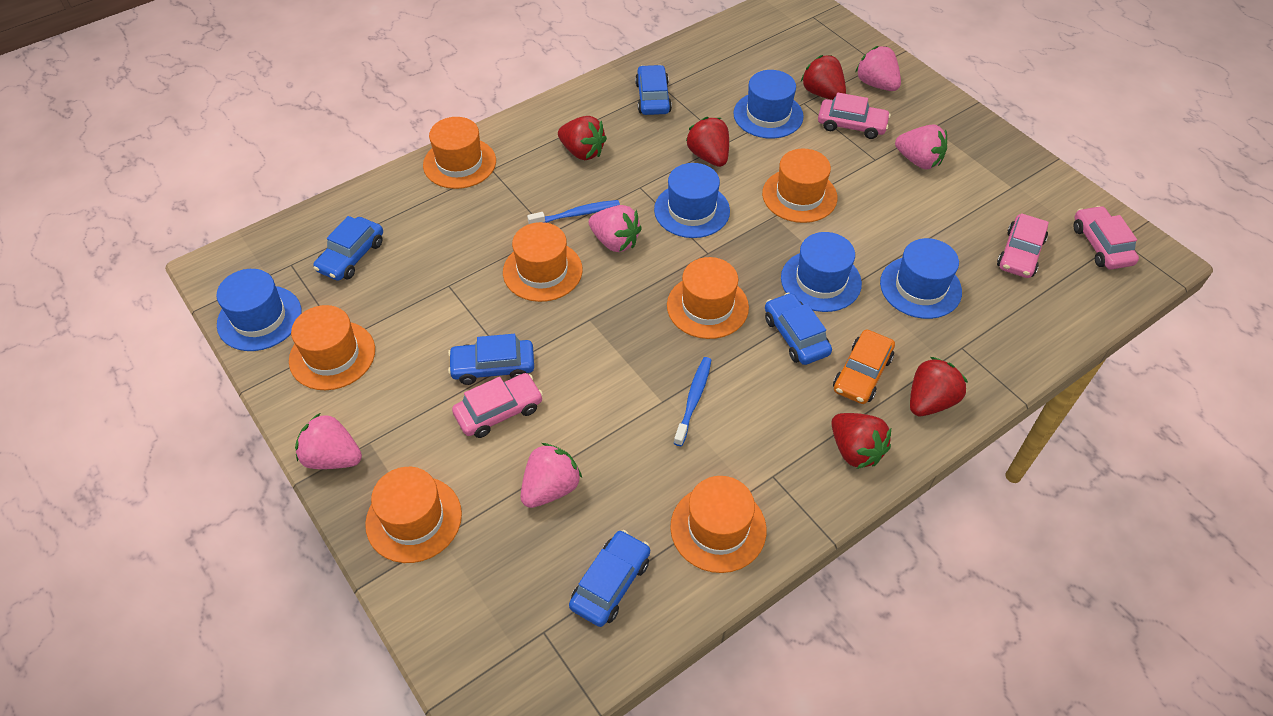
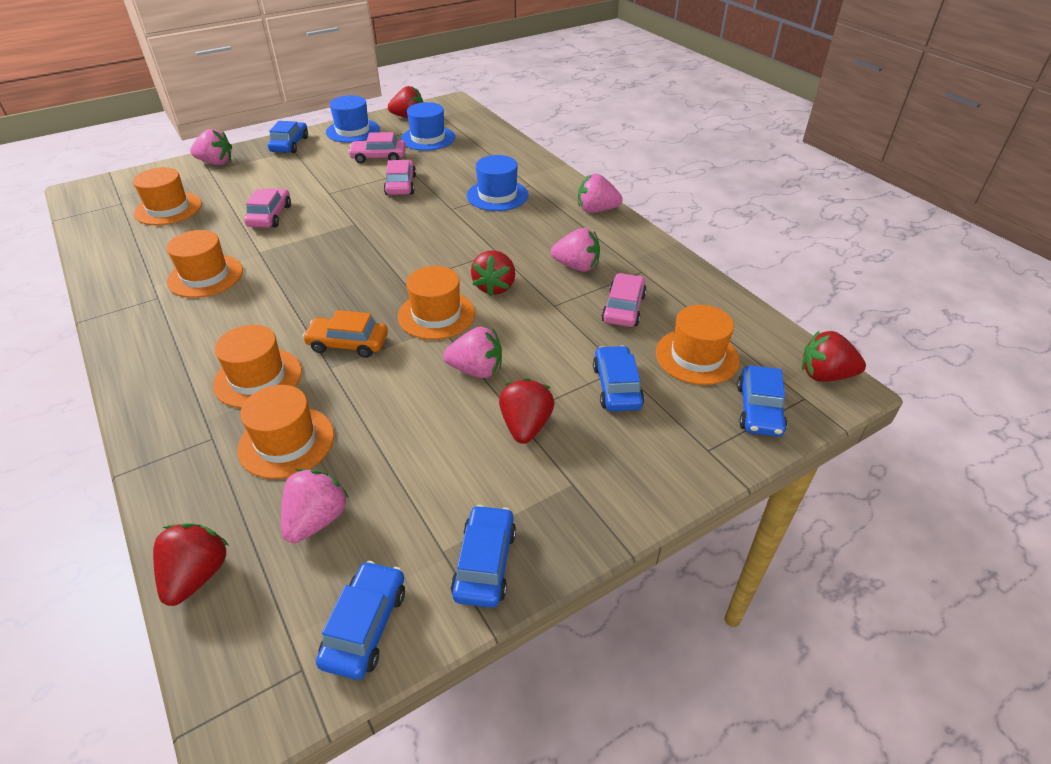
blue hat: [216,269,302,351] [654,163,730,238] [733,70,804,138] [781,232,862,312] [880,238,962,319] = 5 -> [326,95,380,143] [401,102,455,151] [467,155,528,211] = 3
blue toothbrush: [527,200,620,224] [674,357,711,446] = 2 -> none = 0
orange hat: [289,305,375,390] [365,467,462,563] [423,117,496,189] [503,222,583,302] [667,257,749,339] [670,476,766,573] [762,148,838,223] = 7 -> [133,167,202,225] [167,230,243,298] [213,325,302,408] [237,385,334,479] [398,266,475,340] [656,305,740,385] = 6

